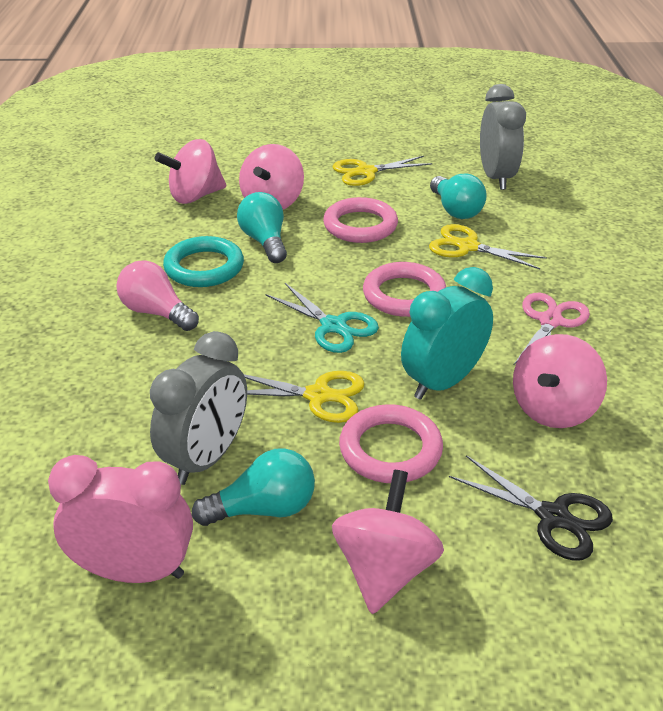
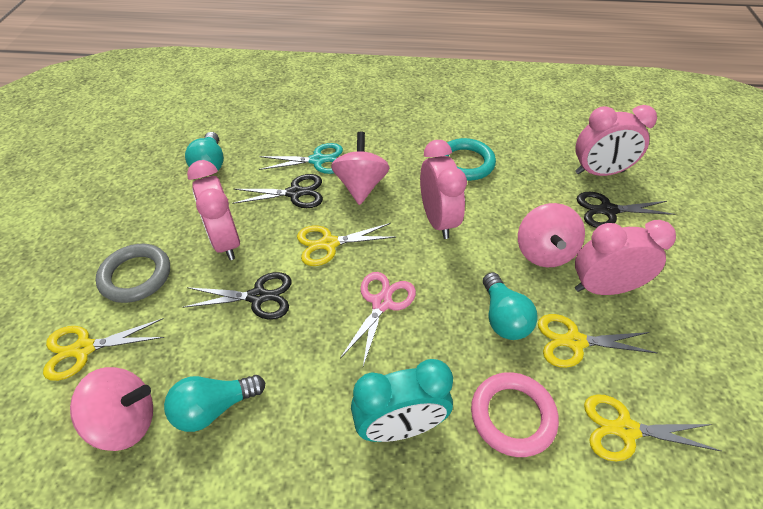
black scissors: [449,455,613,561] = 1 -> [183,272,292,320] [232,174,323,208] [577,192,675,228] = 3
grey clock: [150,331,247,485] [480,84,526,190] = 2 -> none = 0
grey ring: none = 0 -> [95,244,170,303] = 1
pink clock: [48,455,193,583] = 1 -> [187,160,240,260] [420,140,467,239] [575,105,657,176] [575,220,676,295] = 4
pink light bulb: [116,260,199,331] = 1 -> none = 0
pink ring: [323,197,398,243] [339,404,443,483] [363,262,446,317] = 3 -> [471,372,559,457] = 1
pink spinning top: [155,139,226,204] [239,144,304,210] [332,470,444,614] [513,334,607,428] = 4 -> [70,367,153,451] [331,132,390,205] [518,203,585,267] = 3
yellow scissors: [244,371,365,423] [333,156,432,186] [429,224,547,269] = 3 -> [43,318,164,381] [297,223,396,266] [538,314,657,368] [584,394,721,461] = 4

